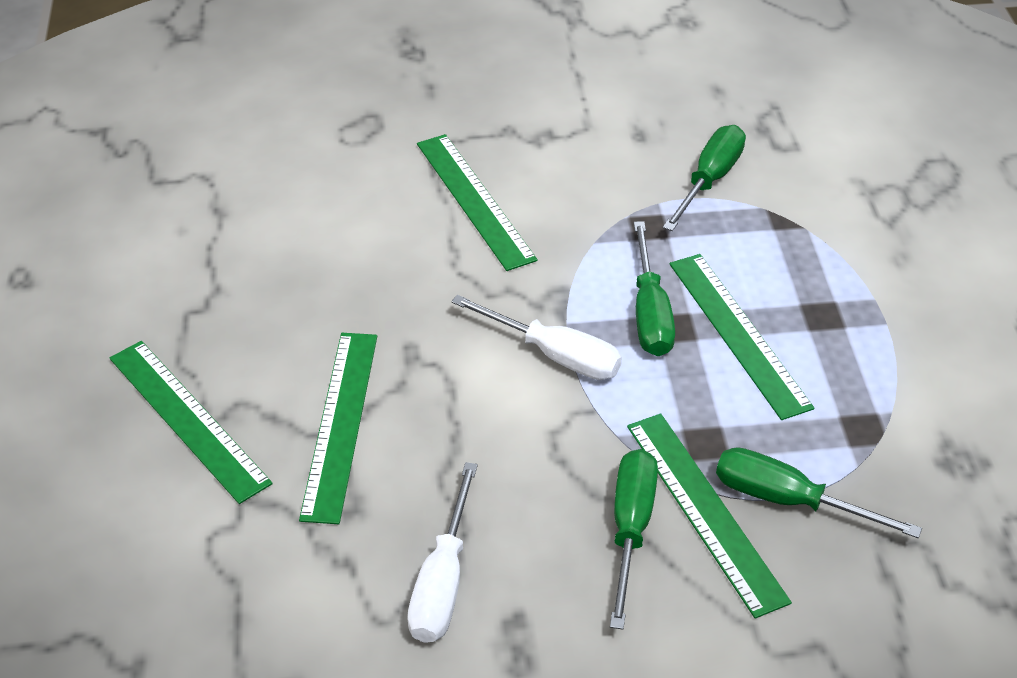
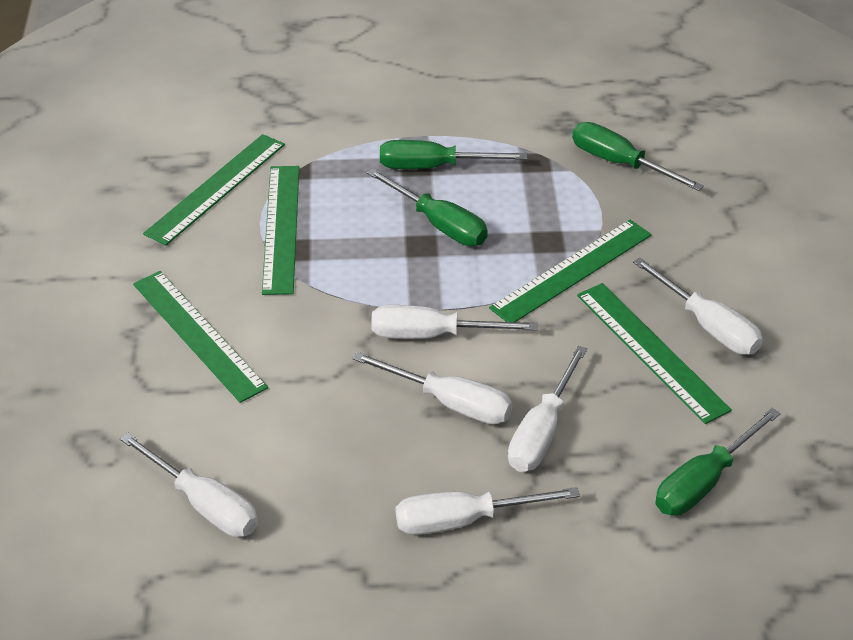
white screwdriver: [407,462,478,643] [451,295,622,380] = 2 -> [120,433,258,537] [352,352,512,424] [371,305,538,339] [396,487,580,535] [508,346,587,472] [633,257,763,355] = 6

